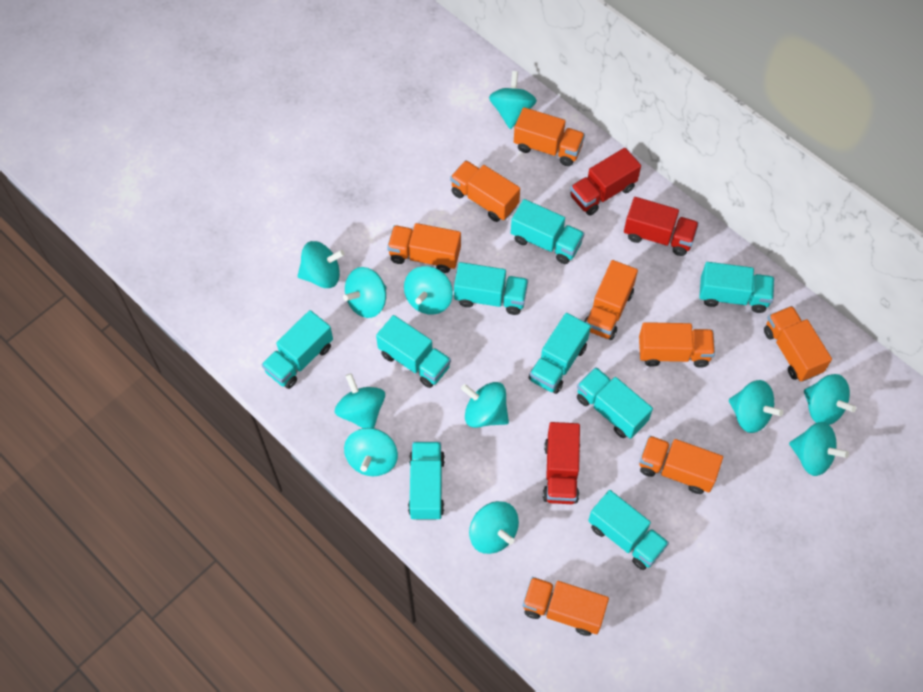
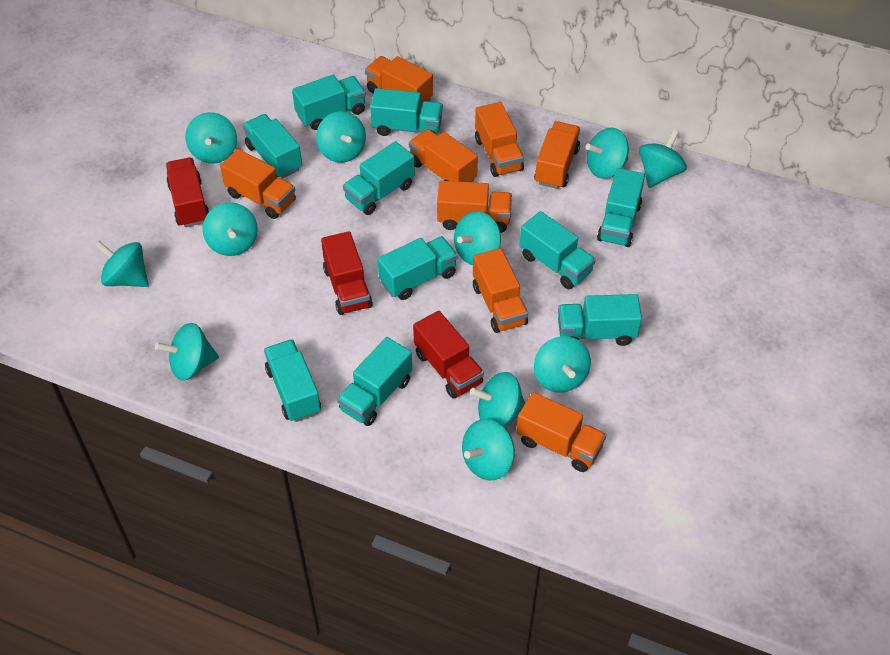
turquoise truck: [262,310,333,389] [376,315,451,388] [408,442,445,520] [454,262,528,315] [511,199,585,264] [529,313,591,394] [577,367,653,439] [588,490,669,570] [699,262,774,313] = 9 -> [243,114,302,179] [264,339,321,422] [292,75,366,130] [337,337,412,426] [343,141,415,215] [370,88,443,136] [377,236,458,300] [520,211,596,289] [558,294,642,346] [597,168,645,247] = 10

